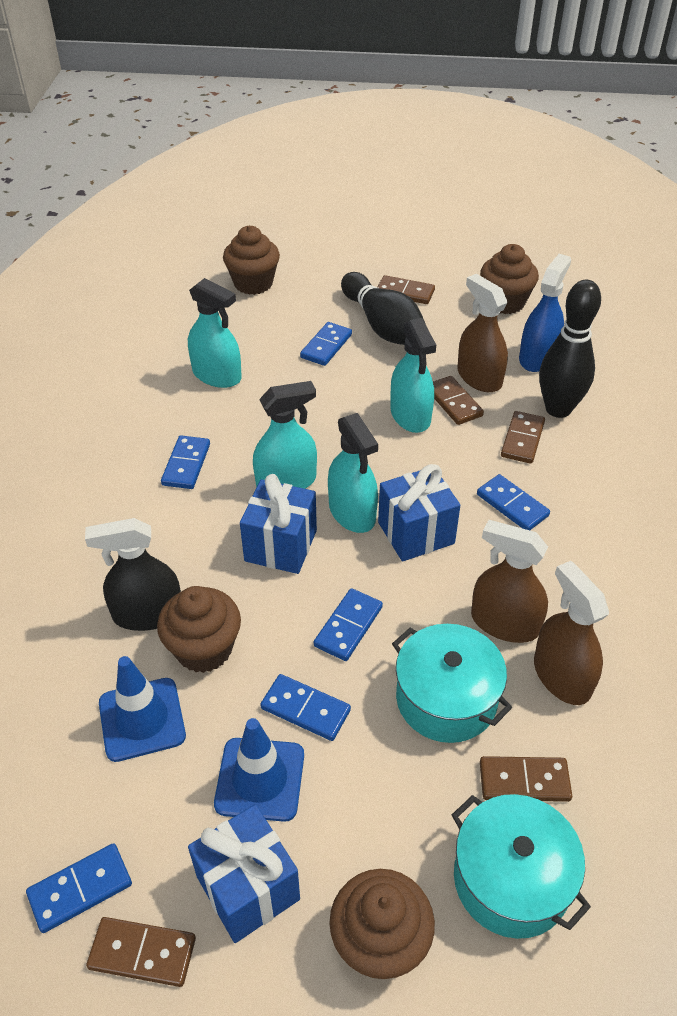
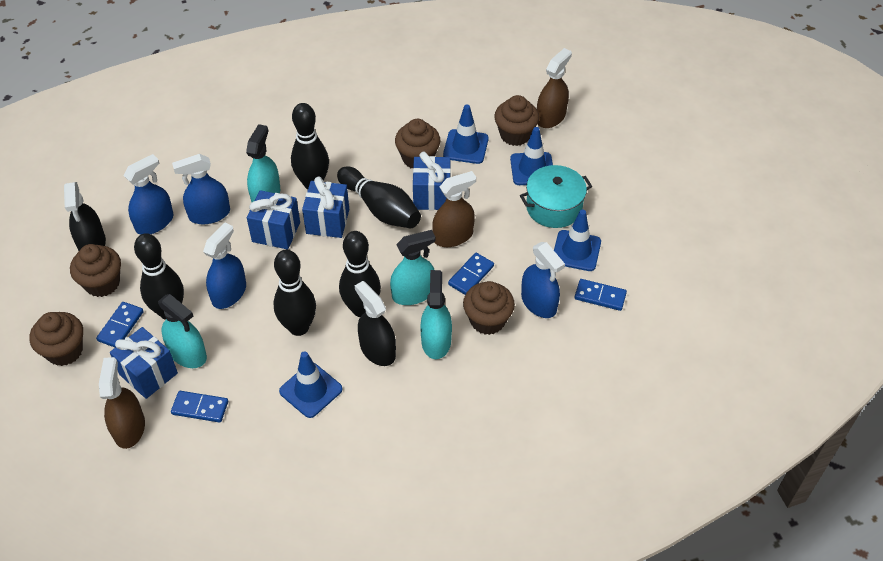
black bowling pin: [341,272,425,345] [539,280,601,418] = 2 -> [134,233,184,320] [273,250,316,336] [291,103,329,190] [337,166,421,228] [339,231,381,317] = 5
black spray bottle: [85,518,181,631] = 1 -> [64,182,106,251] [355,281,396,366] = 2
blue domino: [26,843,132,933] [161,435,210,489] [260,674,351,741] [300,322,352,366] [314,588,383,661] [477,474,550,530] = 6 -> [96,302,144,347] [171,391,228,423] [448,253,494,295] [574,279,627,311] = 4
blue gift: [188,804,300,943] [240,474,317,574] [378,464,460,561] = 3 -> [110,327,178,399] [247,190,300,249] [302,176,349,238] [413,152,451,210] = 4
blue spray bottle: [519,254,571,372] = 1 -> [124,154,174,234] [172,154,230,224] [203,222,246,309] [521,242,565,318] = 4
blue traffic cone: [99,656,186,762] [214,718,304,822] = 2 -> [279,351,342,418] [443,105,489,164] [510,127,553,185] [554,209,601,271] = 4
brown cupcake: [157,586,241,673] [223,226,280,295] [329,869,435,979] [480,244,539,314] = 4 -> [29,312,83,366] [70,244,121,297] [395,119,440,168] [463,281,515,335] [494,95,539,146] = 5
brown domino: [86,917,196,987] [378,275,435,304] [433,376,484,425] [480,756,572,802] [501,411,545,464] = 5 -> none = 0
turquoise pot: [392,624,512,743] [452,794,591,939] = 2 -> [520,165,592,228] = 1

